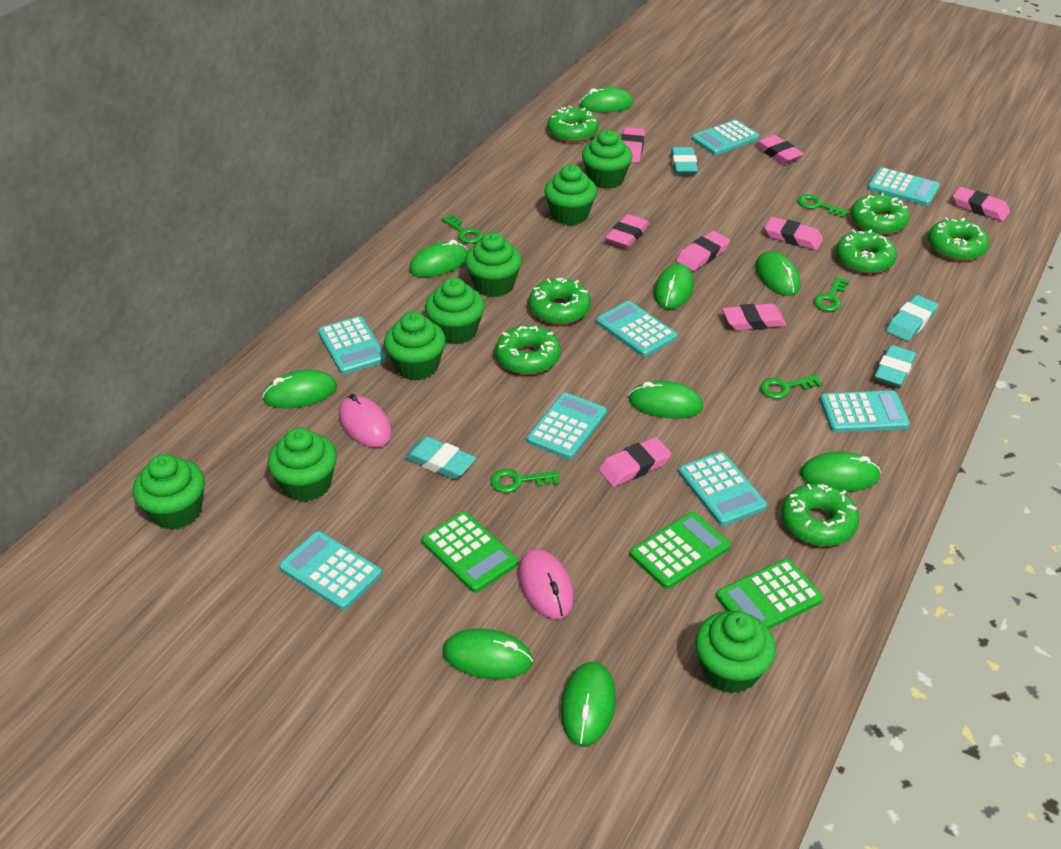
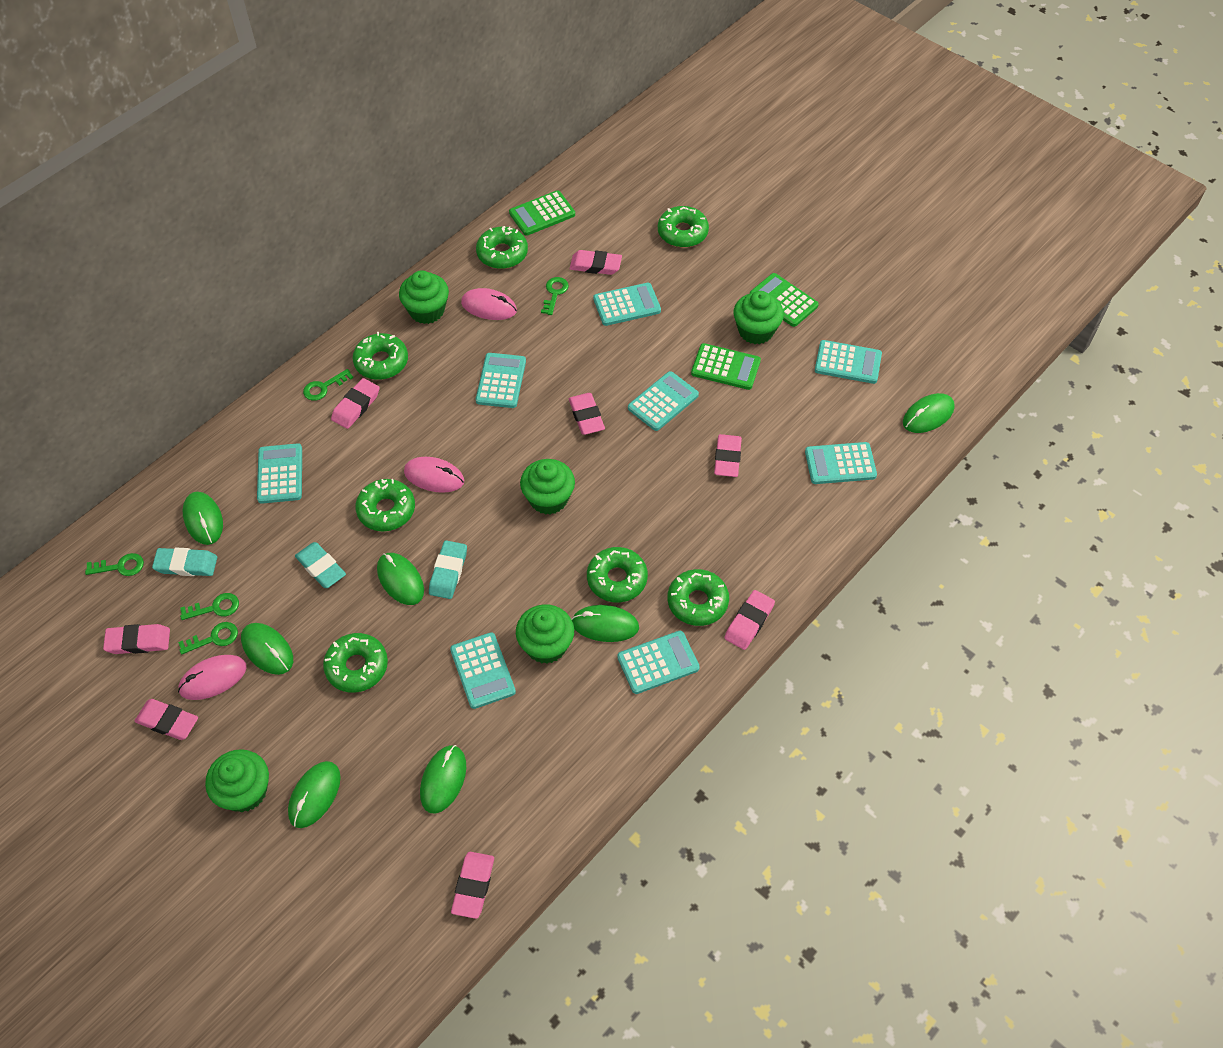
green cupcake: [133,454,205,530] [267,428,337,502] [384,312,446,380] [425,278,485,344] [465,233,522,297] [544,164,597,225] [582,130,632,189] [695,611,776,694] = 8 -> [205,749,269,812] [399,270,449,324] [516,604,574,664] [520,459,575,515] [733,291,784,344] = 5
green mouse: [262,370,337,408] [409,240,468,277] [443,629,533,679] [561,662,616,746] [580,87,633,113] [629,380,703,418] [654,264,694,309] [755,251,801,296] [800,452,881,492] = 9 -> [183,492,223,545] [241,623,293,675] [288,761,341,828] [377,553,424,605] [420,745,466,814] [571,605,639,642] [903,393,955,433] = 7
pink mouse: [339,394,392,447] [518,549,574,619] = 2 -> [178,655,247,700] [404,457,464,493] [461,288,517,320] = 3
turquoise eraser: [405,436,476,479] [671,147,698,175] [874,345,916,387] [886,295,938,341] = 4 -> [152,548,217,576] [295,542,346,588] [429,540,467,599] = 3

